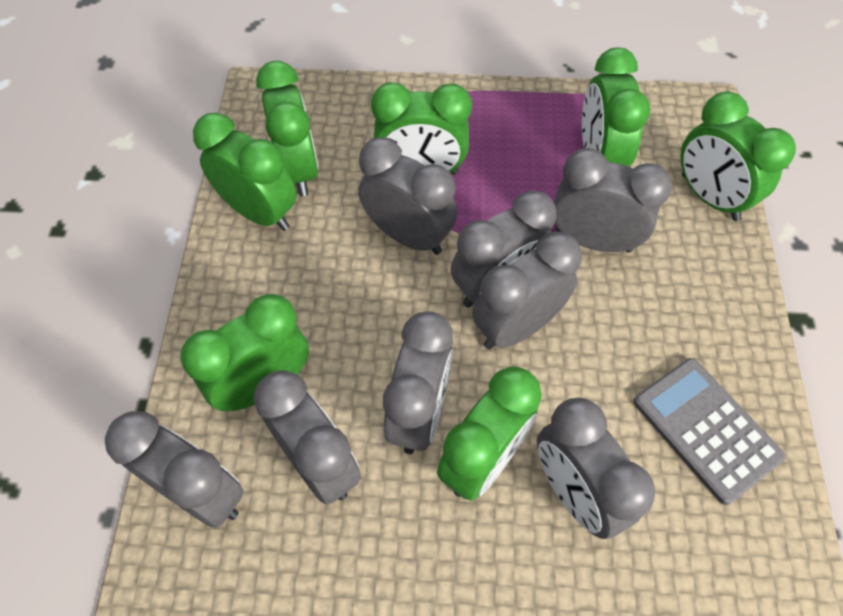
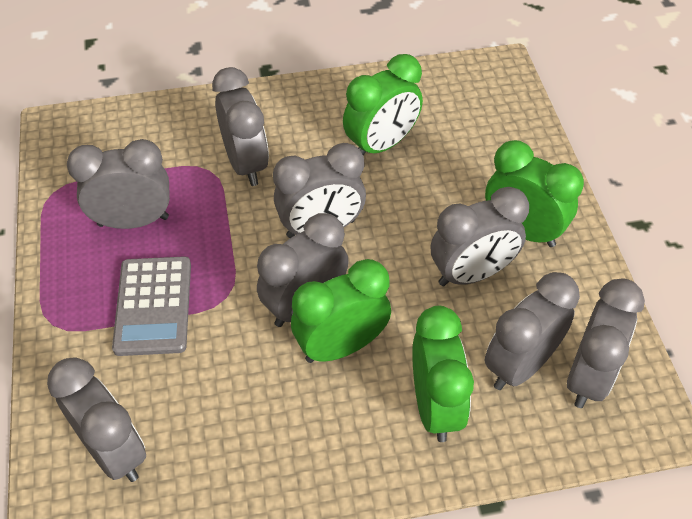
green clock: [180,294,309,411] [193,113,297,231] [256,61,319,196] [371,82,472,175] [437,367,542,501] [582,47,651,167] [681,91,796,221] = 7 -> [291,259,391,363] [343,54,423,155] [412,306,474,442] [485,140,584,247] = 4

